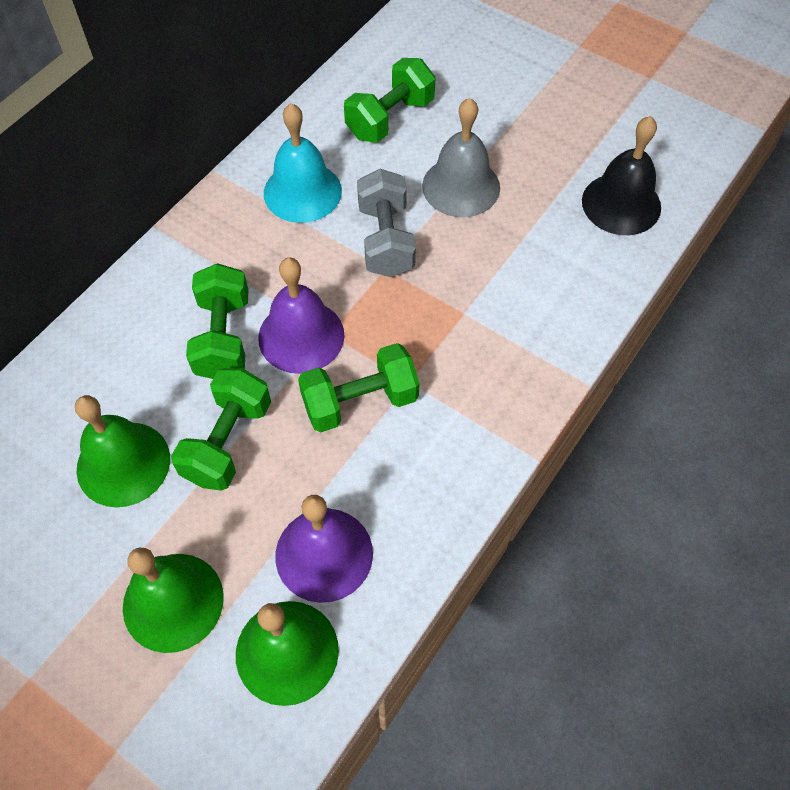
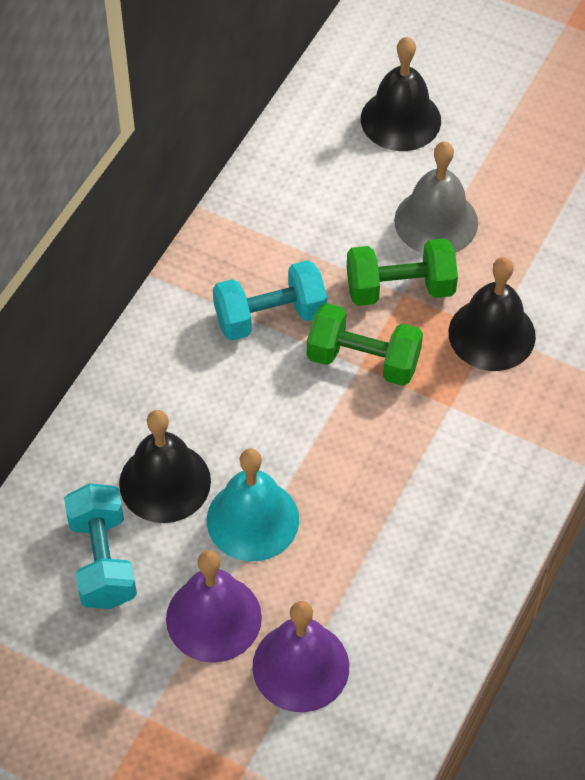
black bell: [582,116,661,235] = 1 -> [119,410,211,523] [361,37,441,151] [449,257,536,371] = 3
green bell: [75,395,170,507] [123,548,224,653] [236,601,339,706] = 3 -> none = 0
green dumbbell: [171,368,271,491] [186,263,249,379] [298,343,420,432] [344,58,436,143] = 4 -> [307,303,423,386] [347,238,458,306] = 2
grey dumbbell: [357,169,416,277] = 1 -> none = 0
turquoise dumbbell: none = 0 -> [64,483,137,609] [213,260,327,341] = 2

